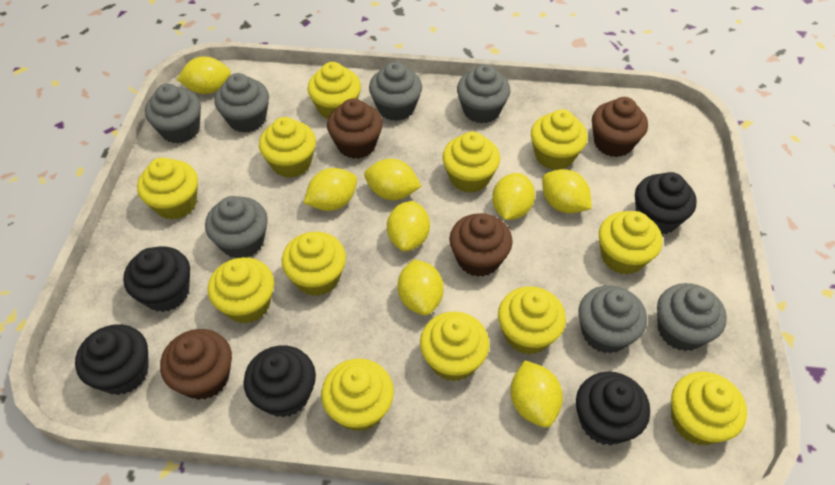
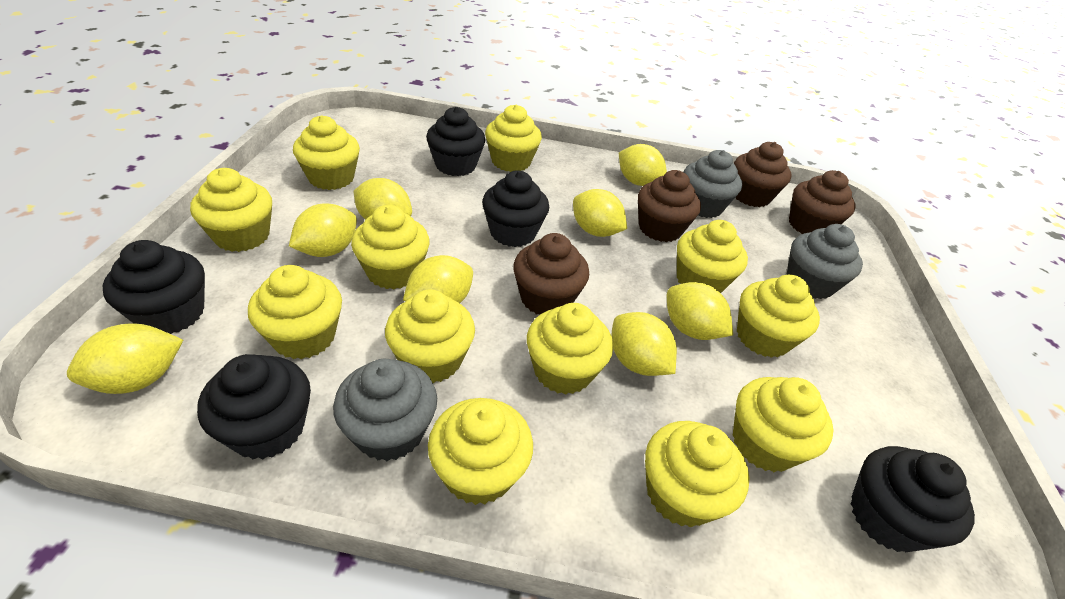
grey cupcake: [145,84,201,144] [205,196,268,258] [214,73,269,133] [369,62,422,121] [457,64,510,123] [578,285,647,354] [657,283,727,351] = 7 -> [333,359,437,461] [684,150,742,218] [787,224,863,299] = 3

